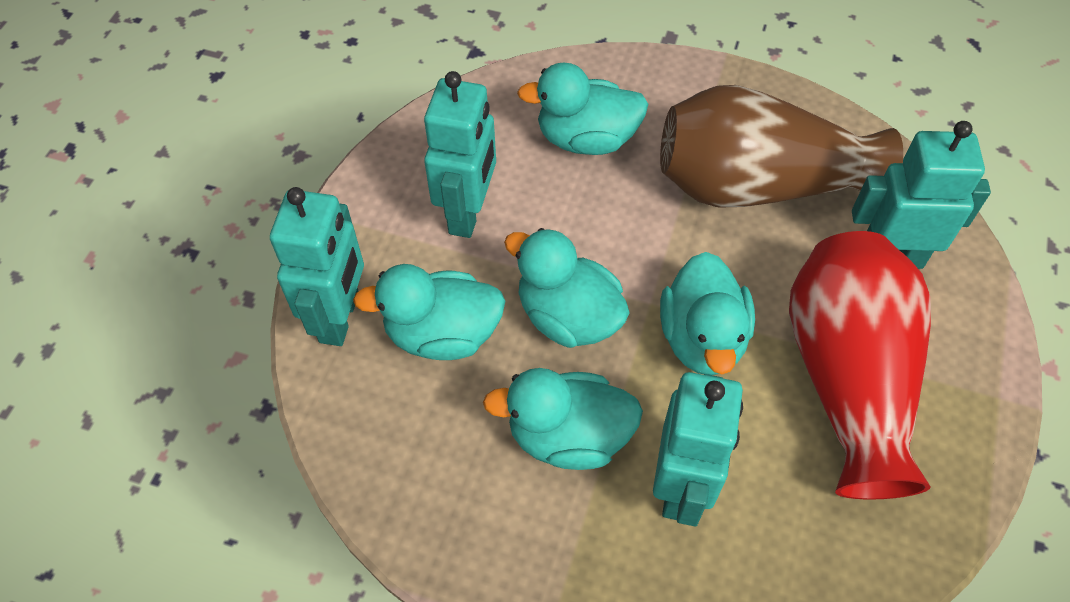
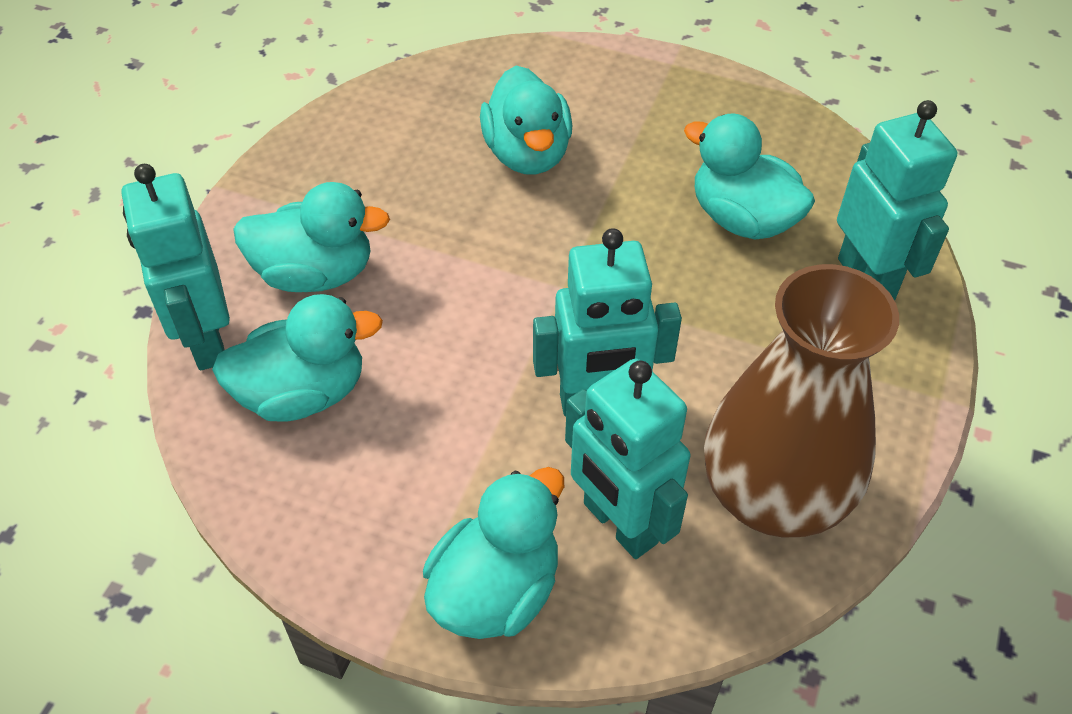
red vase: [789,231,931,499] = 1 -> none = 0

